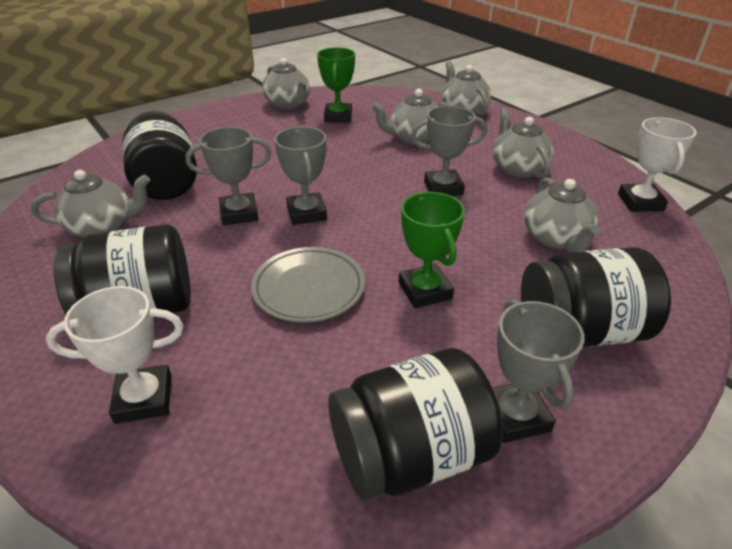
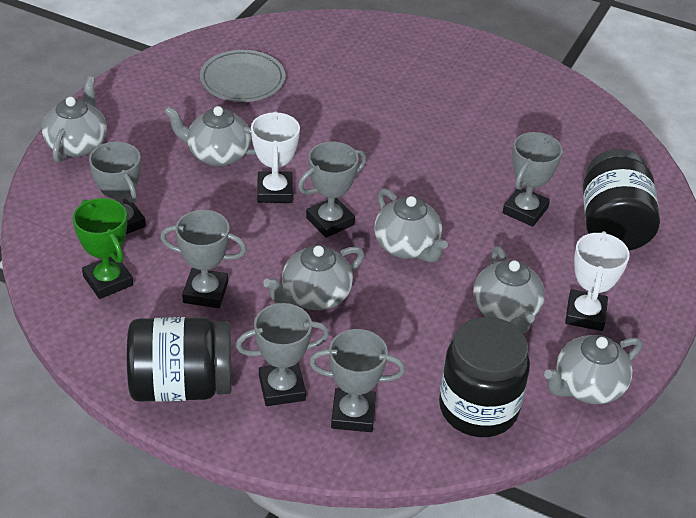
black jar: [53,224,191,317] [122,111,197,200] [328,348,503,500] [521,247,671,347] = 4 -> [127,317,231,402] [439,317,530,437] [583,149,660,251] = 3
green trophy: [317,48,355,123] [399,192,465,308] = 2 -> [73,198,133,299] = 1
grey trophy: [186,127,271,225] [274,127,327,225] [411,106,487,196] [492,299,585,443] = 4 -> [89,142,146,234] [160,210,247,308] [236,303,329,406] [298,142,367,238] [309,329,405,432] [503,132,563,227] = 6

